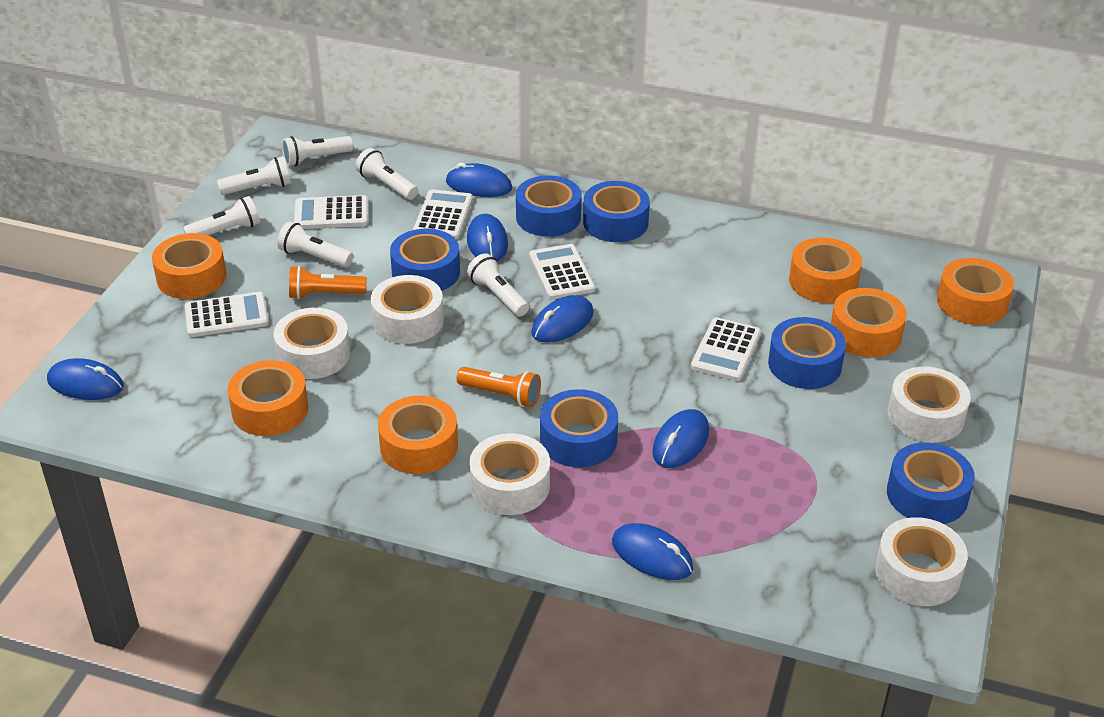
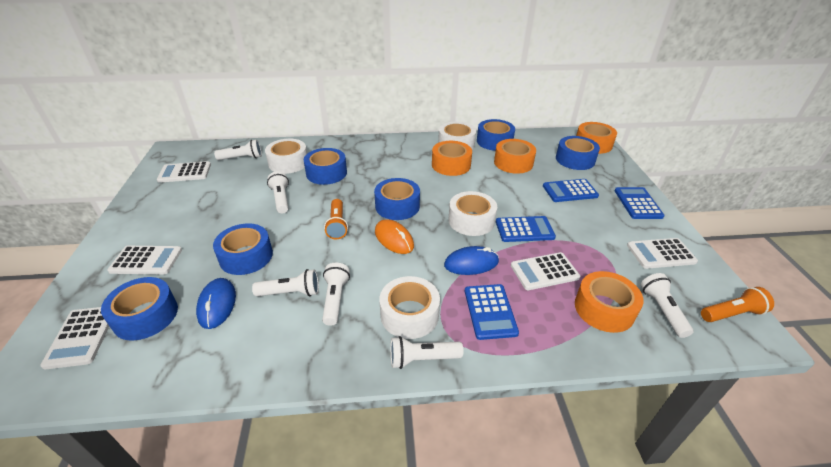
blue calculator: none = 0 -> [465,284,519,340] [496,216,556,242] [543,179,599,202] [615,187,665,219] = 4
blue mouse: [47,358,124,400] [446,163,512,197] [467,214,508,261] [531,295,594,343] [612,523,693,580] [652,409,709,468] = 6 -> [196,278,236,329] [444,246,499,275] = 2
orange mouse: none = 0 -> [375,219,414,254] = 1
orange tape: [152,233,226,299] [227,360,308,436] [378,396,458,474] [789,238,862,303] [831,288,907,358] [937,258,1014,325] = 6 -> [432,141,472,176] [494,139,536,174] [575,271,644,333] [576,122,617,154] = 4
white tape: [273,308,350,379] [371,275,444,344] [469,433,550,515] [875,517,968,606] [888,367,971,443] = 5 -> [265,139,307,174] [380,276,440,339] [438,122,476,149] [448,191,497,236] = 4

